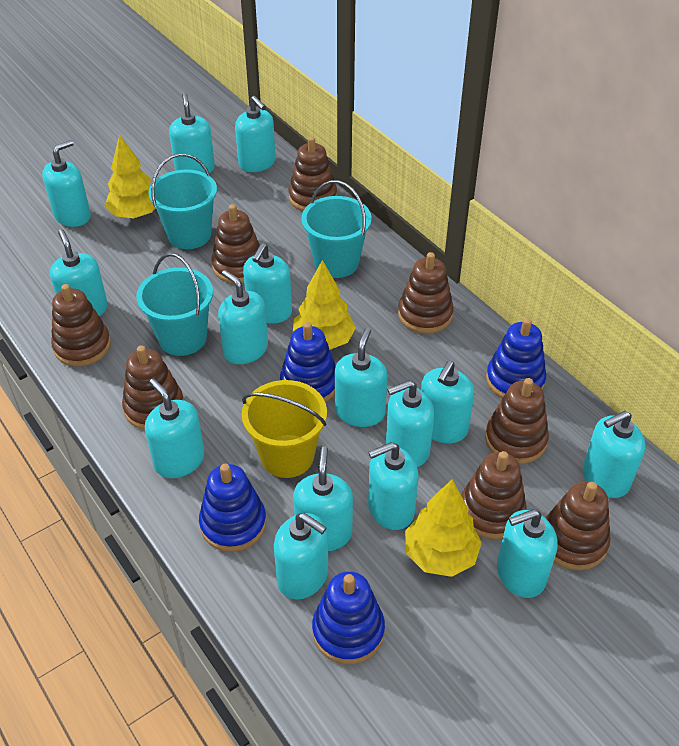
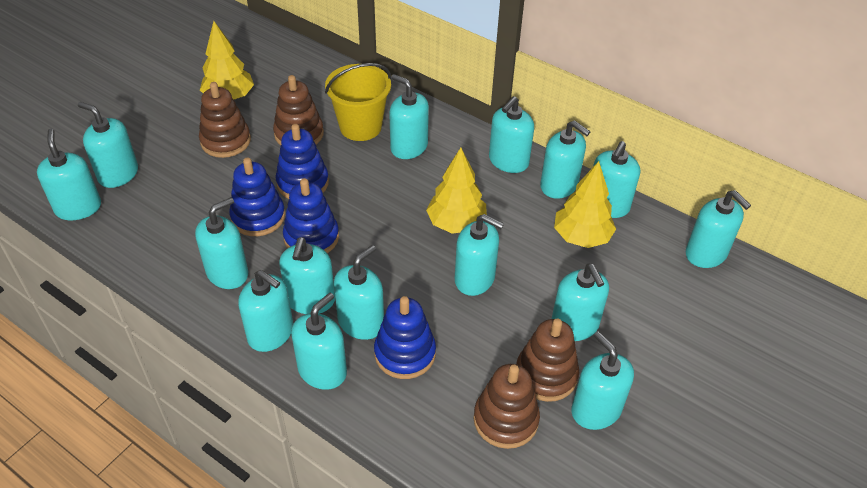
brown stacking toy: [51,284,111,367] [122,345,183,430] [212,204,260,283] [289,137,337,211] [398,252,454,334] [461,451,526,539] [485,378,549,464] [546,482,610,571] = 8 -> [199,82,251,158] [273,75,324,145] [474,364,540,449] [516,319,579,402] = 4
turquoise bucket: [136,253,213,356] [148,153,217,249] [301,180,372,278] = 3 -> none = 0

